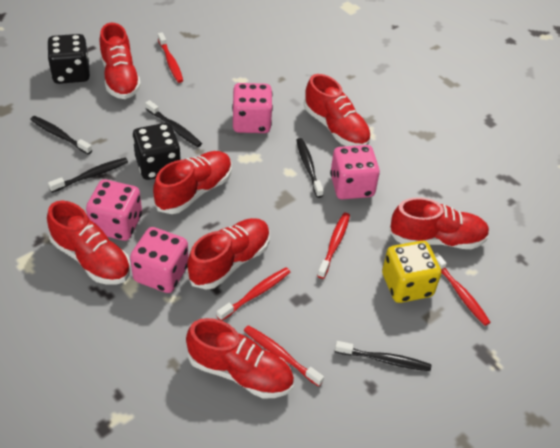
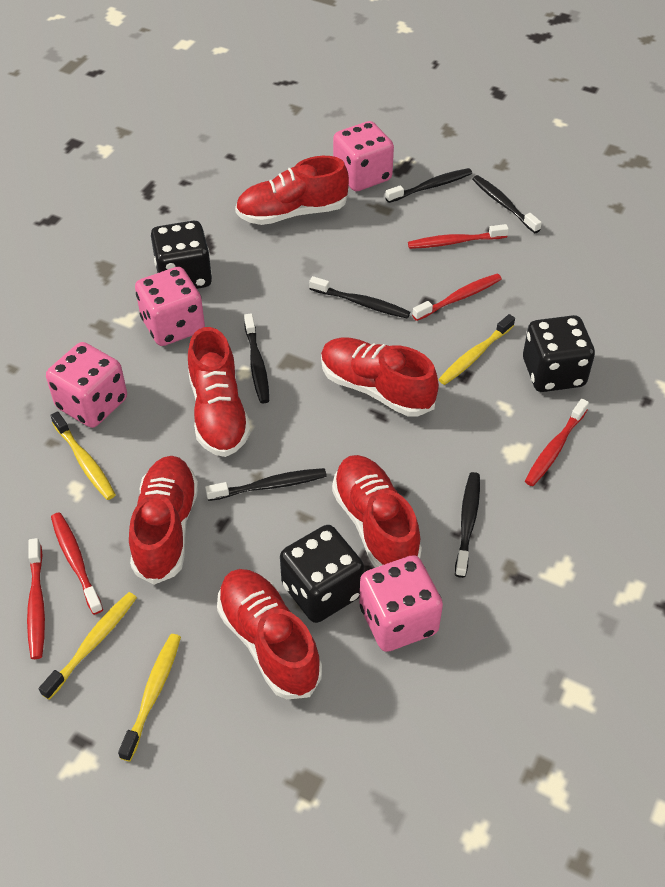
black dice: [47,34,90,84] [133,123,181,180] = 2 -> [151,221,212,289] [280,525,364,623] [523,315,595,392] = 3
black toothbrush: [30,116,92,154] [48,158,128,193] [145,100,202,147] [296,138,324,198] [335,341,431,371] = 5 -> [205,468,327,501] [244,313,269,404] [309,276,410,319] [385,168,472,203] [455,472,480,578] [472,175,542,233] = 6
red shoe: [47,201,131,284] [100,23,141,99] [153,151,232,214] [186,318,294,398] [187,218,270,290] [304,74,371,146] [389,197,490,249] = 7 -> [129,456,199,585] [188,327,251,457] [217,569,322,699] [235,156,349,225] [321,337,439,417] [332,455,422,568] = 6
yellow dice: [382,241,441,303] = 1 -> none = 0
yellow toothbrush: none = 0 -> [39,592,137,700] [50,411,116,500] [118,634,181,761] [438,314,515,385] = 4

